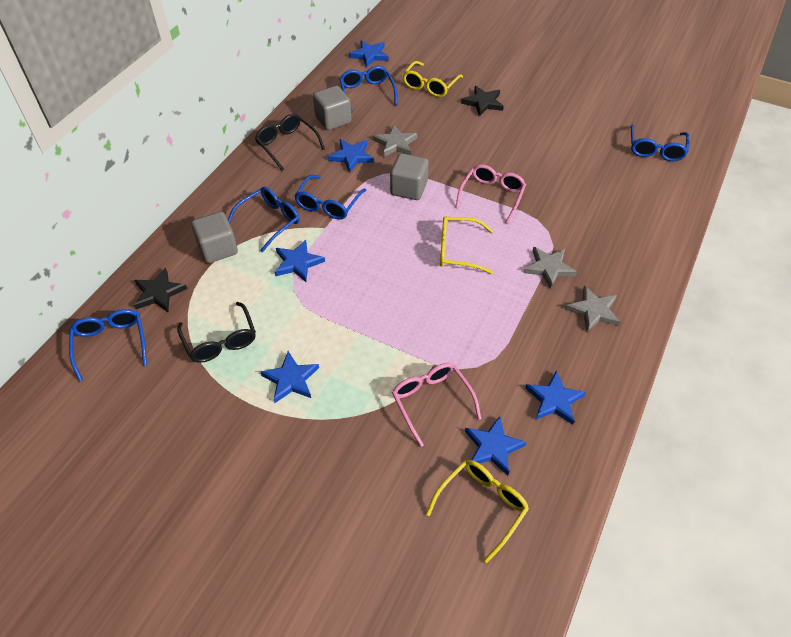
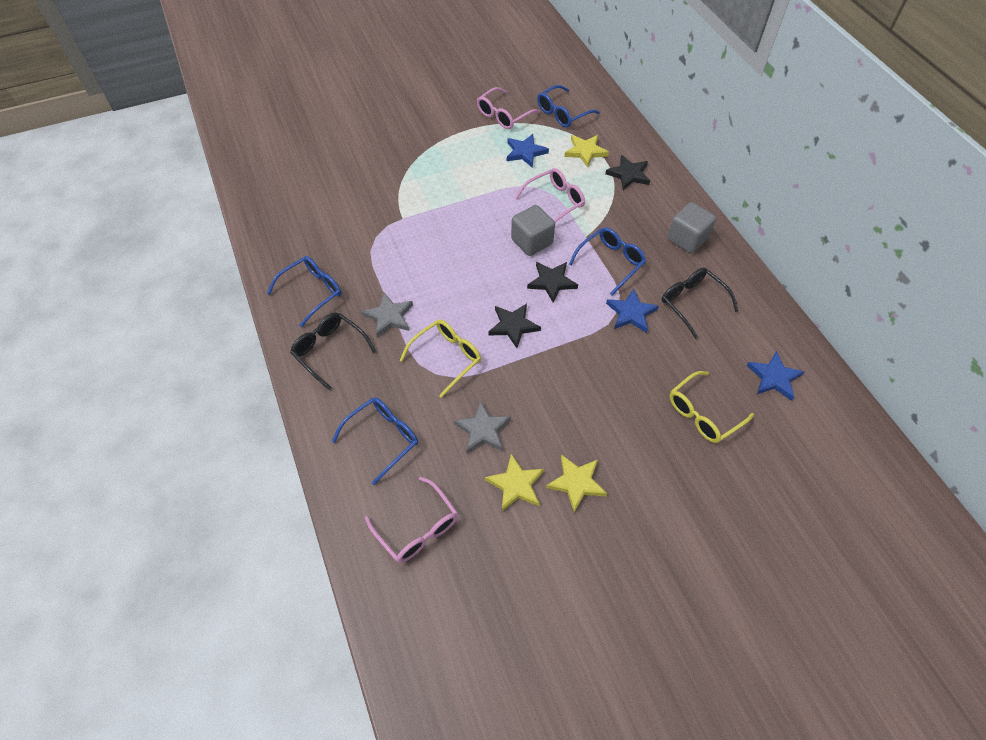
black star: [134,268,187,312] [461,86,504,116] = 2 -> [488,303,541,348] [527,262,578,303] [605,155,650,190] = 3
blue glasses: [69,309,147,382] [228,187,300,252] [294,175,366,220] [339,66,397,113] [631,125,689,161] = 5 -> [267,256,341,327] [332,397,418,485] [537,85,600,128] [568,227,646,295] = 4
blue star: [261,351,319,403] [275,240,325,282] [328,139,374,173] [349,40,389,68] [465,416,527,475] [525,370,586,425] = 6 -> [507,134,549,167] [606,288,659,333] [747,351,804,401] = 3
grey cube: [191,211,238,263] [313,86,351,130] [390,153,429,200] = 3 -> [511,205,555,256] [667,202,716,253] = 2
grey star: [373,125,418,157] [523,247,577,289] [565,285,620,332] = 3 -> [361,293,413,337] [454,401,511,453] = 2
pink glasses: [392,363,481,447] [456,164,526,224] = 2 -> [365,477,458,563] [477,87,540,129] [515,168,585,223] = 3
yellow glasses: [403,61,463,97] [426,460,529,563] [440,216,493,274] = 3 -> [399,320,481,398] [670,371,754,443] = 2
yellow star: none = 0 -> [485,454,544,511] [546,454,607,512] [564,135,609,168] = 3

